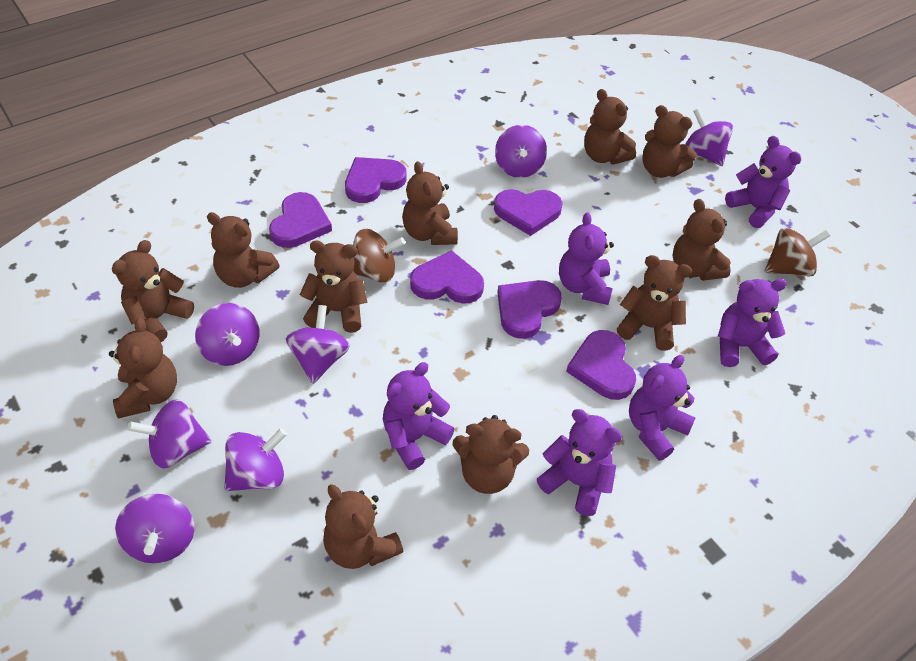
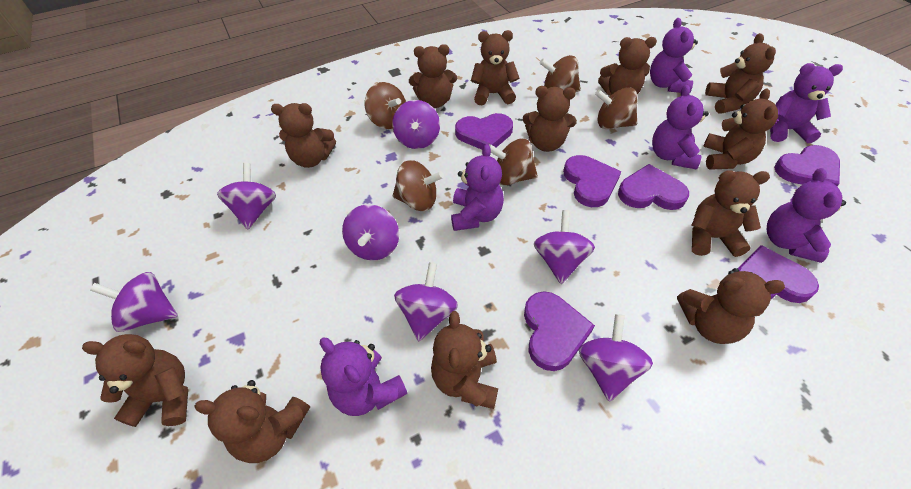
brown spinning top: [353,229,405,283] [765,228,830,277] = 2 -> [365,82,406,129] [392,160,444,211] [489,138,538,186] [540,55,581,92] [595,87,638,129] = 5
brown teddy bear: [109,318,177,419] [112,240,194,342] [207,212,280,288] [300,240,368,333] [323,484,403,569] [402,161,458,245] [452,415,529,494] [584,89,636,164] [617,255,692,351] [643,105,697,178] [673,199,731,281] = 11 -> [82,334,188,427] [194,380,310,463] [271,103,336,168] [409,44,457,108] [431,311,498,409] [471,30,519,105] [523,86,577,152] [598,37,657,96] [677,268,785,344] [692,170,770,257] [703,89,778,170] [705,33,776,114] = 12

